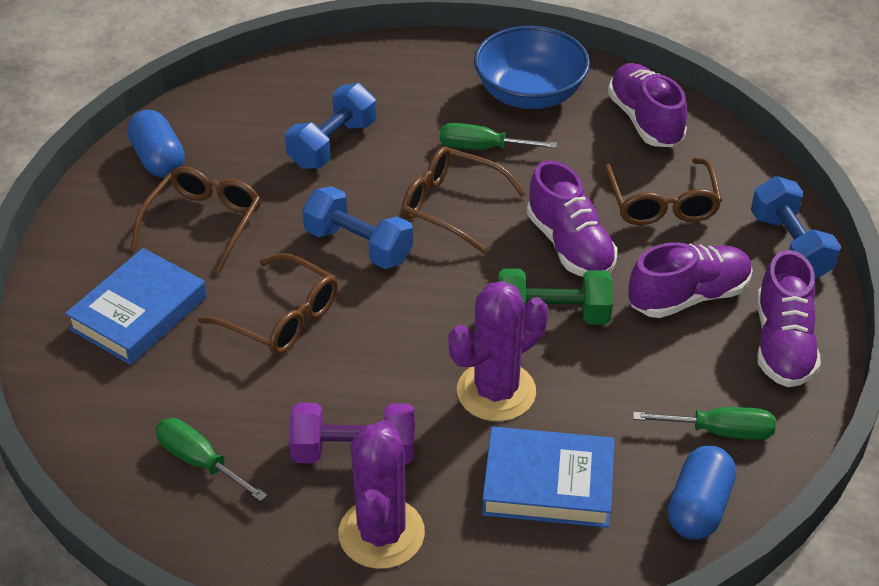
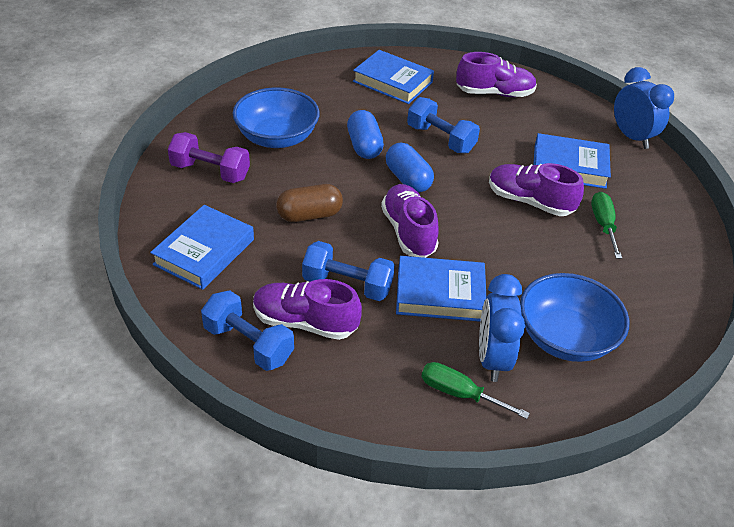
blue book: [65,248,207,365] [482,427,614,528] = 2 -> [150,205,254,290] [353,50,434,104] [396,256,487,322] [533,133,611,189] = 4
blue bowl: [474,26,590,109] = 1 -> [233,87,320,148] [520,273,629,362] = 2
blue clock: none = 0 -> [479,274,525,382] [614,67,674,149] = 2
brown capsule: none = 0 -> [276,184,343,222] = 1
brown glasses: [131,166,261,273] [198,253,338,355] [402,146,527,254] [605,158,722,225] = 4 -> none = 0
green dumbbell: [498,269,613,325] = 1 -> none = 0
green screwdriver: [155,418,267,502] [440,123,557,150] [633,407,776,440] = 3 -> [421,362,530,419] [591,192,622,259] = 2
purple cactus: [339,420,425,569] [449,281,548,421] = 2 -> none = 0

